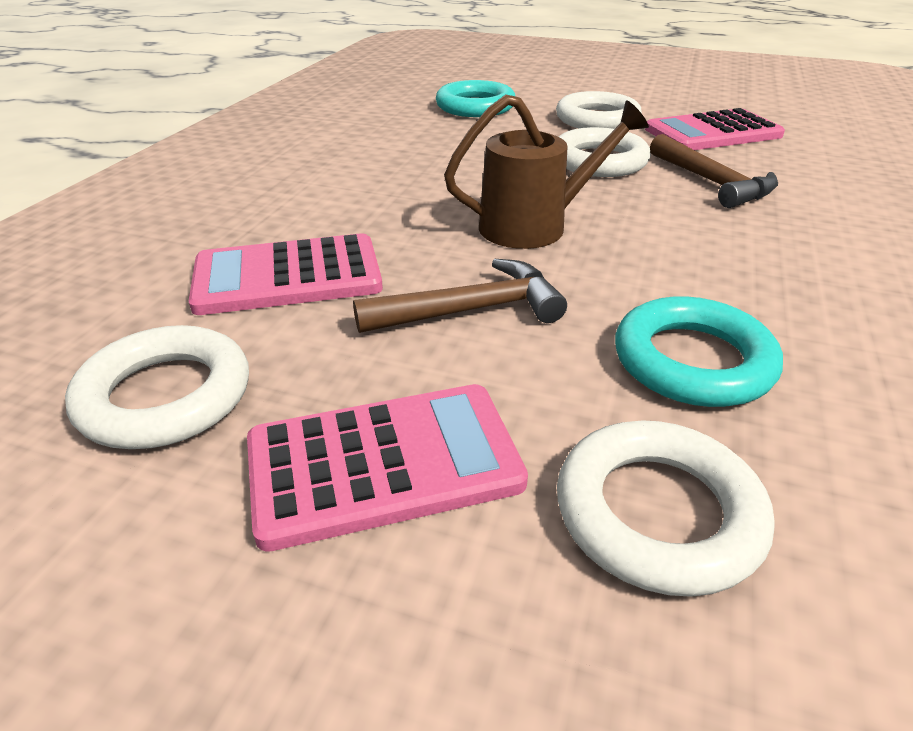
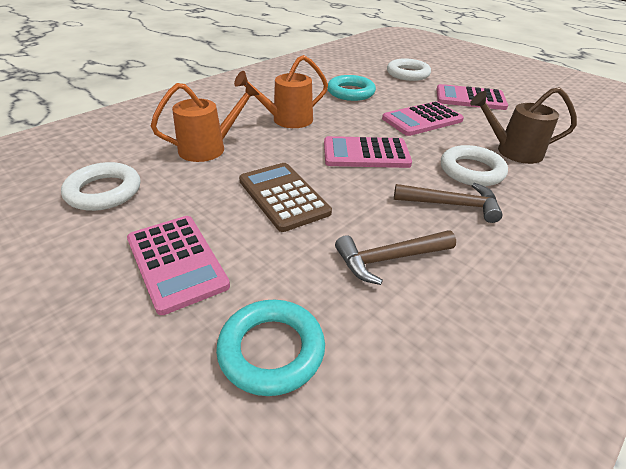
brown calculator: none = 0 -> [239,163,332,232] = 1
orange watering can: none = 0 -> [151,81,260,162] [234,55,328,128] = 2
pink calculator: [189,233,383,315] [247,384,528,552] [645,108,785,150] = 3 -> [127,216,230,315] [324,136,412,168] [382,101,464,136] [436,84,508,110] = 4
white ring: [65,325,249,449] [556,91,642,129] [557,421,775,597] [559,127,651,177] = 4 -> [61,162,140,211] [387,58,431,81] [441,145,508,186] = 3

